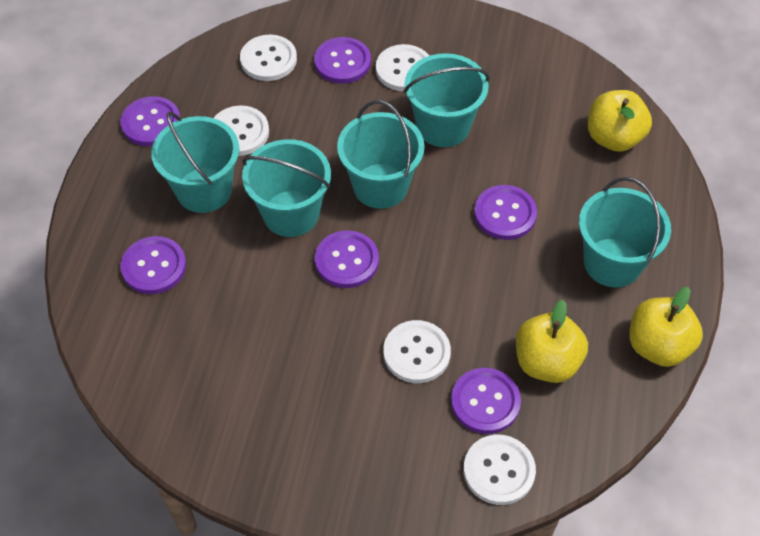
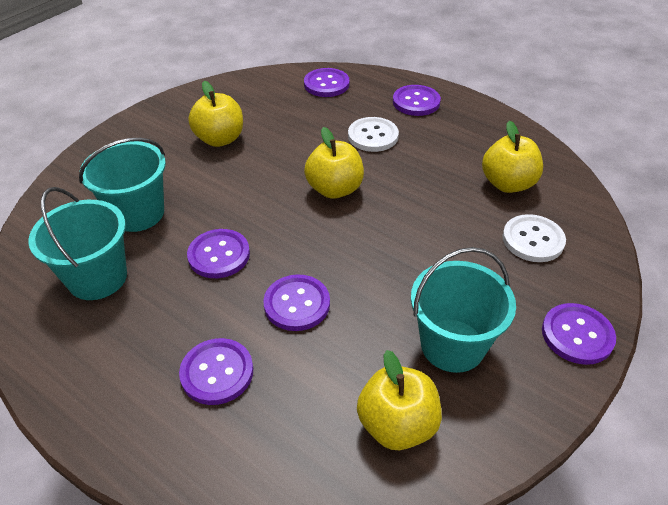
turquoise bucket: [151,112,239,213] [242,139,331,237] [337,100,425,209] [404,53,490,147] [579,177,671,288] = 5 -> [28,187,127,300] [79,138,166,232] [411,247,516,373] = 3
white button: [214,106,269,156] [240,35,297,81] [376,44,429,91] [383,320,451,383] [463,435,536,505] = 5 -> [348,117,399,152] [502,214,566,262] = 2
yellow apple: [516,300,588,383] [588,90,652,152] [629,287,703,367] = 3 -> [188,81,243,147] [304,127,364,199] [357,350,442,450] [482,120,543,193] = 4

